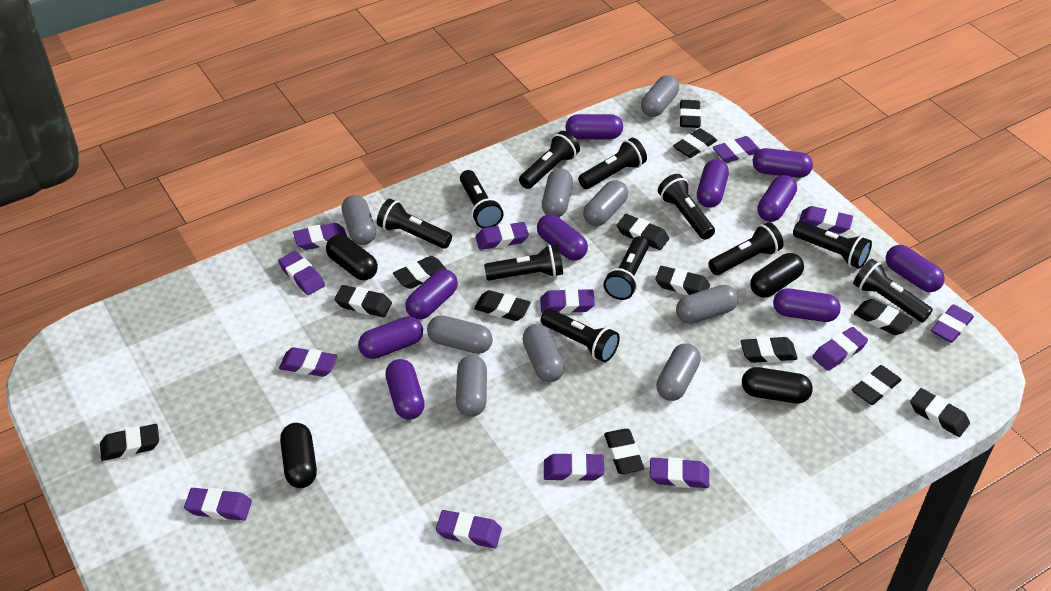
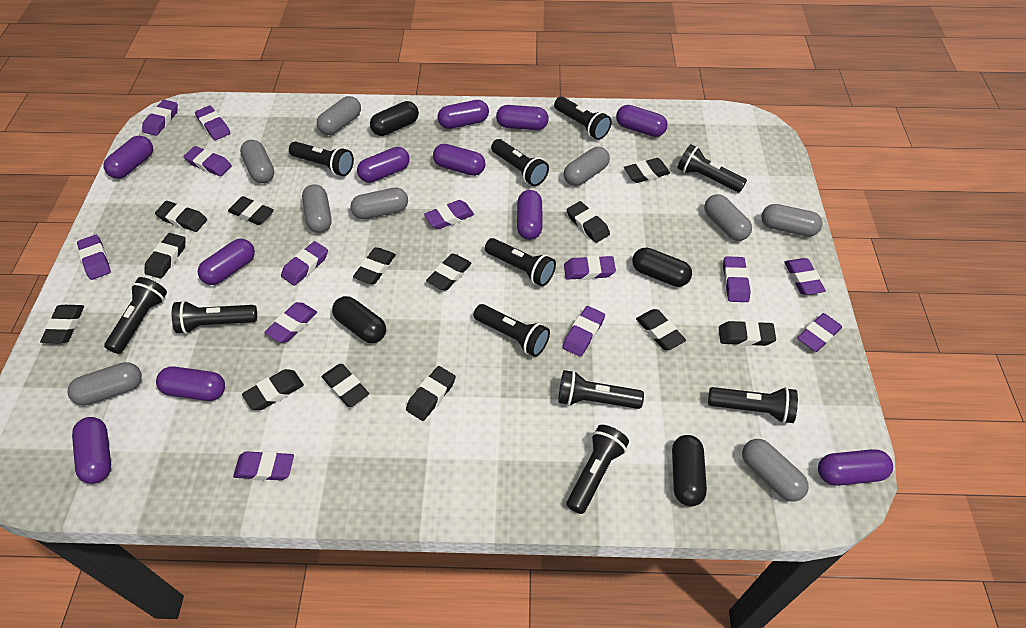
purple capsule: [358,316,423,359] [385,359,425,420] [405,269,458,320] [537,214,588,261] [565,114,623,139] [697,159,729,208] [753,148,813,178] [757,175,797,222] [773,288,841,322] [886,245,945,292] = 10 -> [72,417,111,484] [103,136,153,179] [156,366,225,401] [198,239,255,285] [357,147,410,183] [433,144,485,176] [437,100,489,129] [496,105,549,130] [517,190,543,240] [616,105,668,137] [818,449,893,486] = 11

